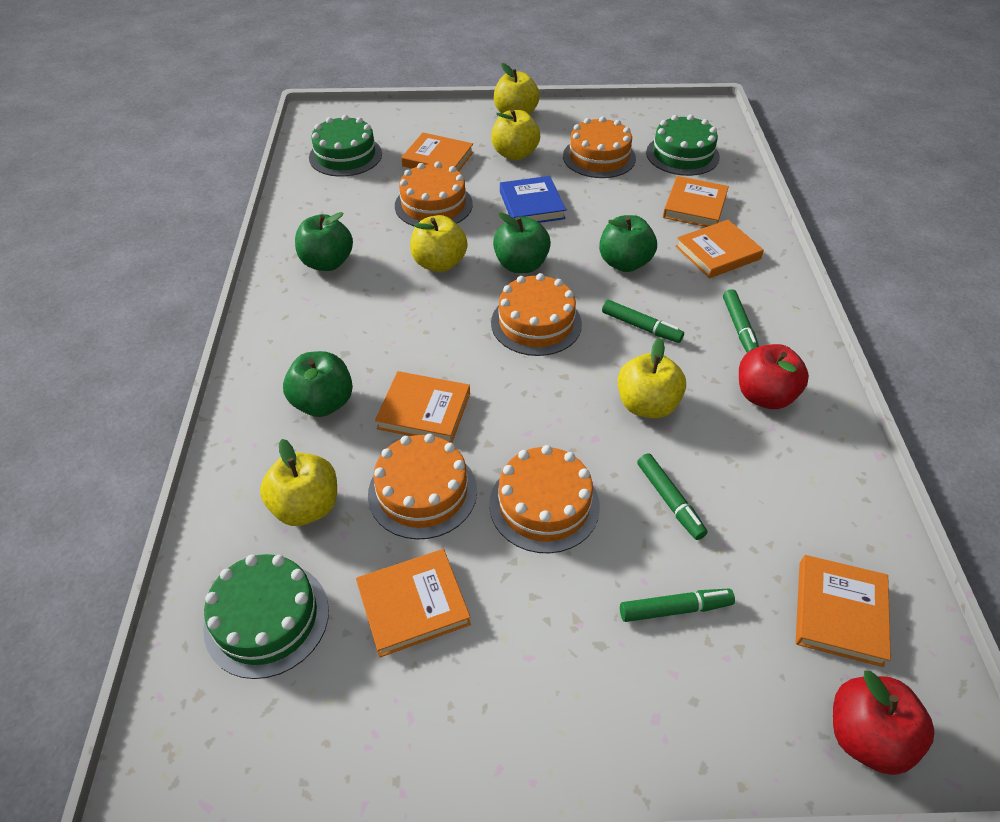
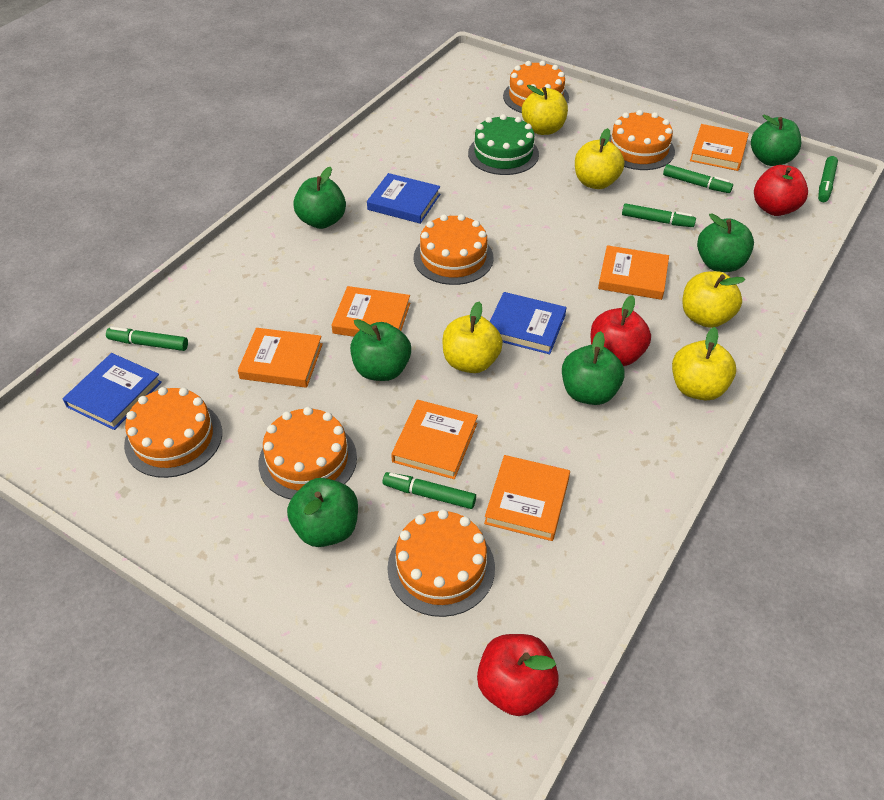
blue book: [500,176,566,223] = 1 -> [63,353,162,430] [367,173,440,224] [490,292,566,354] = 3
green apple: [283,351,353,417] [295,212,353,271] [493,212,551,273] [599,215,657,272] = 4 -> [287,478,358,547] [293,167,346,229] [350,319,411,381] [562,331,625,405] [697,214,754,272] [751,115,801,166] = 6
green cake: [203,554,329,679] [309,115,382,177] [646,115,720,176] = 3 -> [468,114,539,175] = 1
green marker: [602,300,684,343] [620,589,735,622] [637,453,708,540] [723,289,759,353] = 4 -> [106,327,188,351] [383,472,476,509] [622,203,696,227] [663,164,733,193] [818,156,838,202] = 5
orange cake: [368,433,477,539] [395,162,473,226] [489,445,600,553] [491,273,582,356] [563,116,636,178] = 5 -> [124,387,222,478] [258,407,357,499] [387,509,495,617] [414,214,494,285] [503,61,569,113] [609,110,675,170] = 6
red apple: [739,344,809,409] [833,671,934,775] = 2 -> [477,634,559,716] [591,295,651,366] [754,165,808,216] = 3

